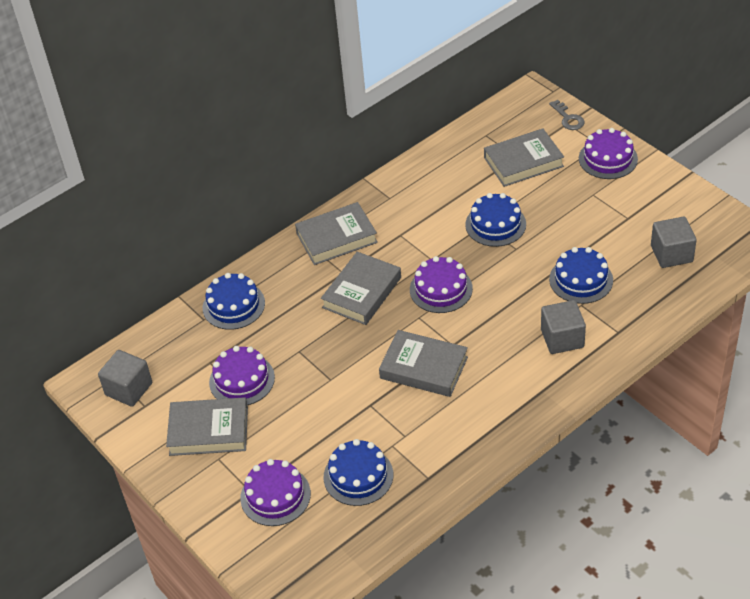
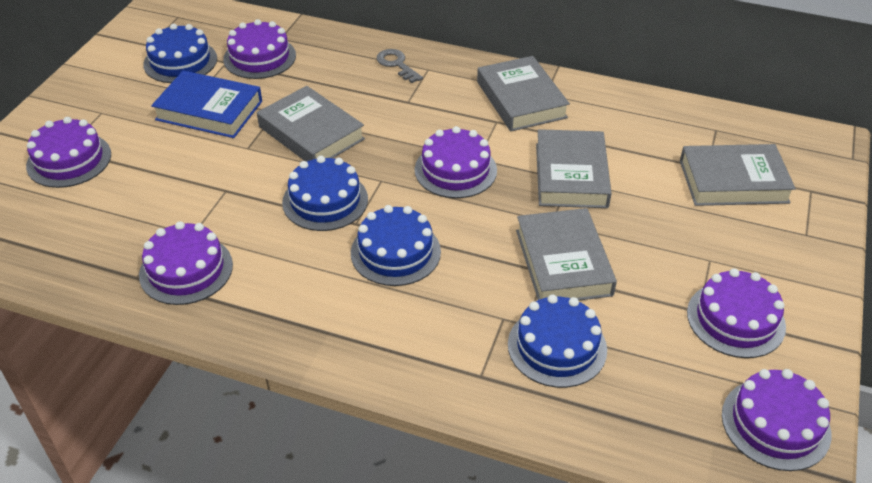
blue book: none = 0 -> [151,71,262,138] = 1
grey cube: [98,350,152,407] [541,300,586,354] [651,217,697,268] = 3 -> none = 0
purple cake: [209,346,275,405] [240,459,311,526] [410,256,473,313] [579,128,638,179] = 4 -> [26,117,111,188] [139,221,233,305] [223,19,296,79] [415,126,497,198] [687,268,786,358] [722,369,831,471] = 6

